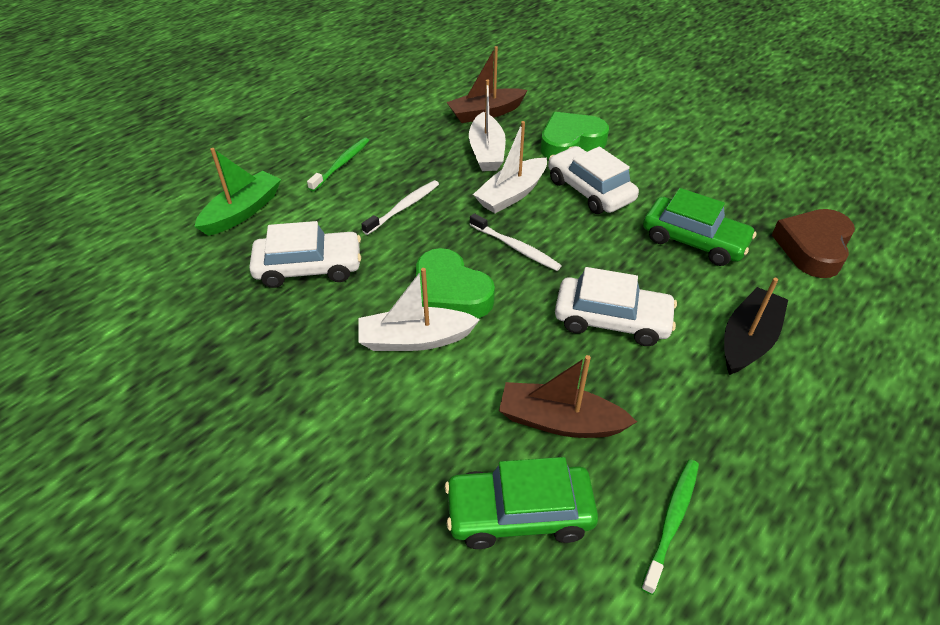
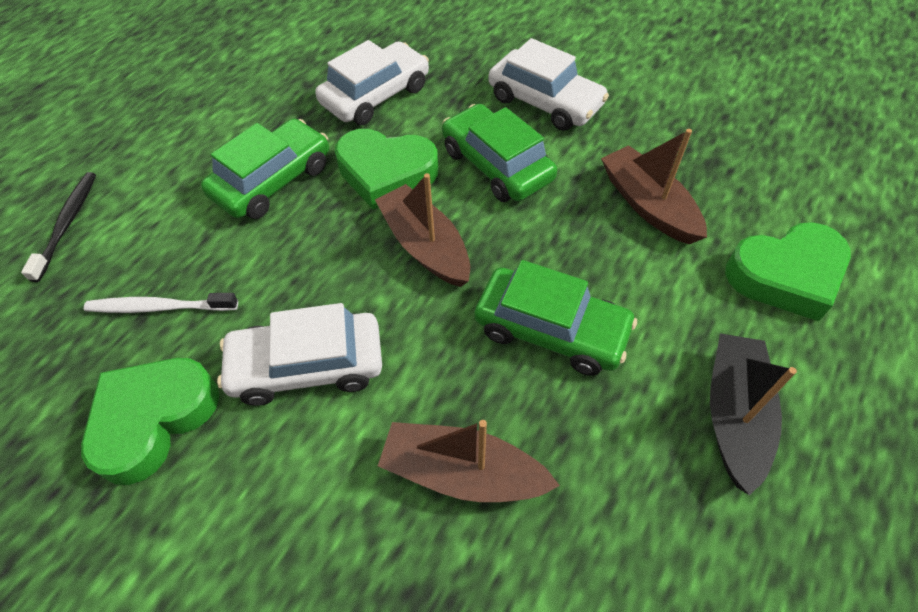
black toothbrush: none = 0 -> [21,172,96,282] = 1
brown boat: [447,46,528,123] [499,355,637,438] = 2 -> [375,173,470,287] [378,420,560,502] [601,129,707,244] = 3
brown heart: [772,209,855,278] = 1 -> none = 0
green boat: [194,148,281,236] = 1 -> none = 0
green car: [445,457,598,549] [643,188,757,266] = 2 -> [201,118,329,219] [442,104,557,202] [474,260,637,376] = 3
green heart: [416,248,495,318] [541,112,609,159] = 2 -> [81,358,220,485] [335,129,438,210] [725,222,851,321] = 3
green toothbrush: [307,138,369,192] [641,459,699,595] = 2 -> none = 0
white boat: [358,268,480,351] [469,80,506,171] [473,121,547,213] = 3 -> none = 0
white toothbrush: [361,180,439,235] [470,213,562,271] = 2 -> [84,293,238,313] = 1

